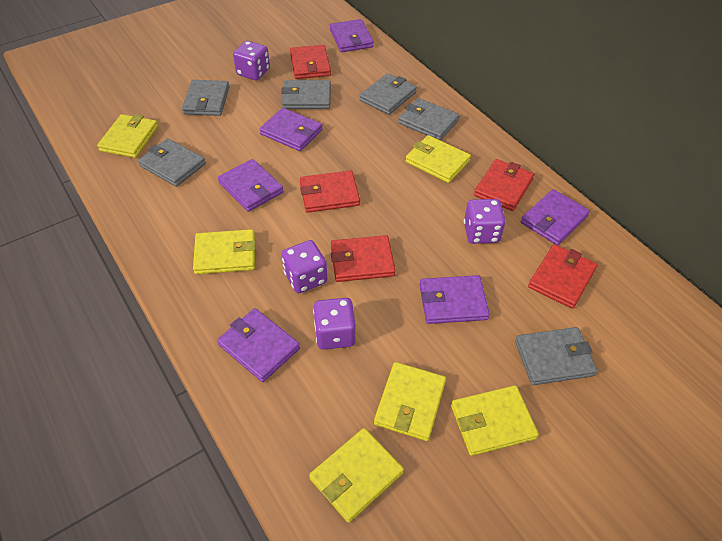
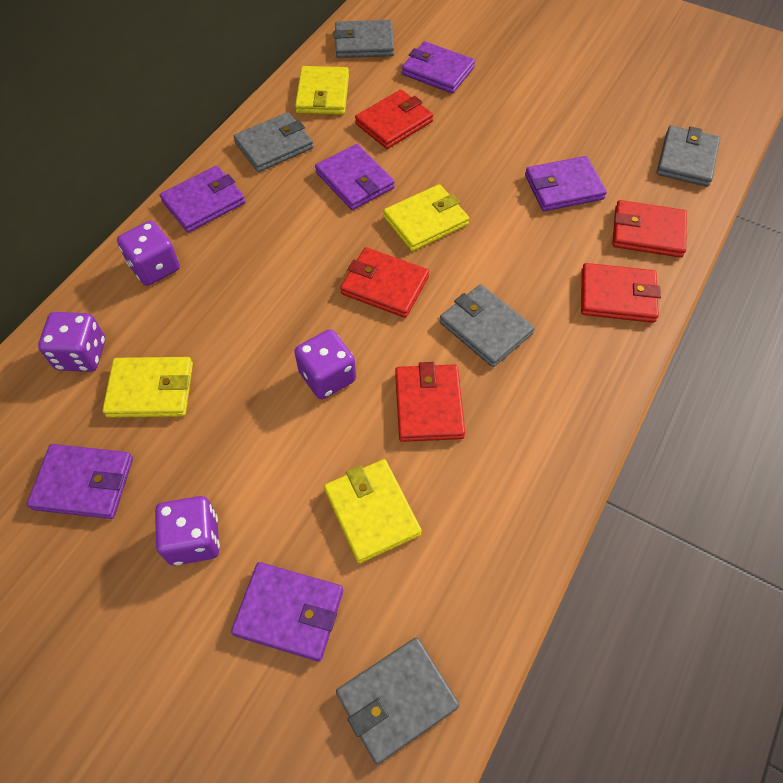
grey wallet: [138,138,206,187] [182,80,229,116] [281,80,331,109] [359,73,417,115] [398,98,460,140] [515,327,597,385] = 6 -> [233,112,313,172] [334,20,394,58] [336,637,459,764] [440,284,535,367] [657,125,720,187] = 5
yellow wallet: [97,114,158,158] [193,229,256,274] [309,428,404,523] [374,362,446,441] [406,135,471,183] [451,385,539,456] = 6 -> [102,357,193,418] [295,66,349,115] [324,459,422,563] [383,184,469,251] = 4

